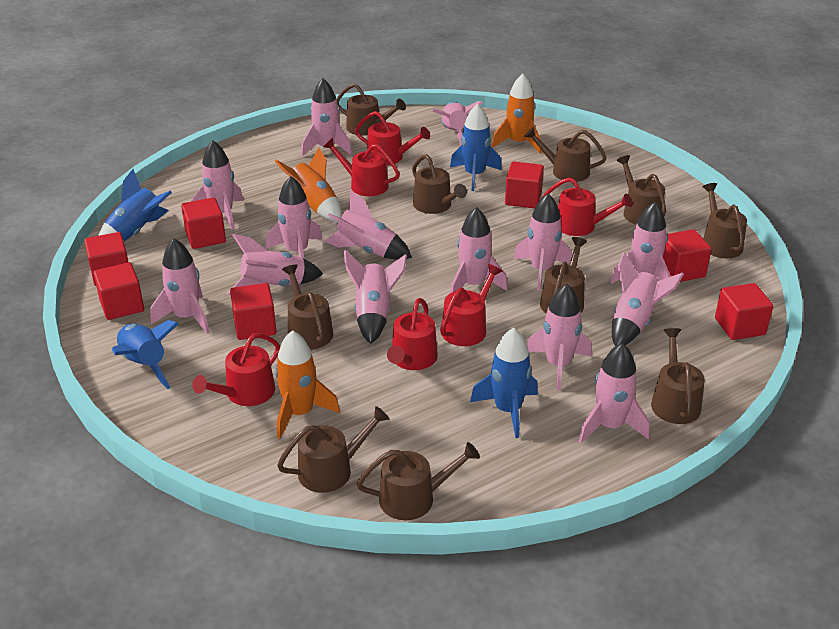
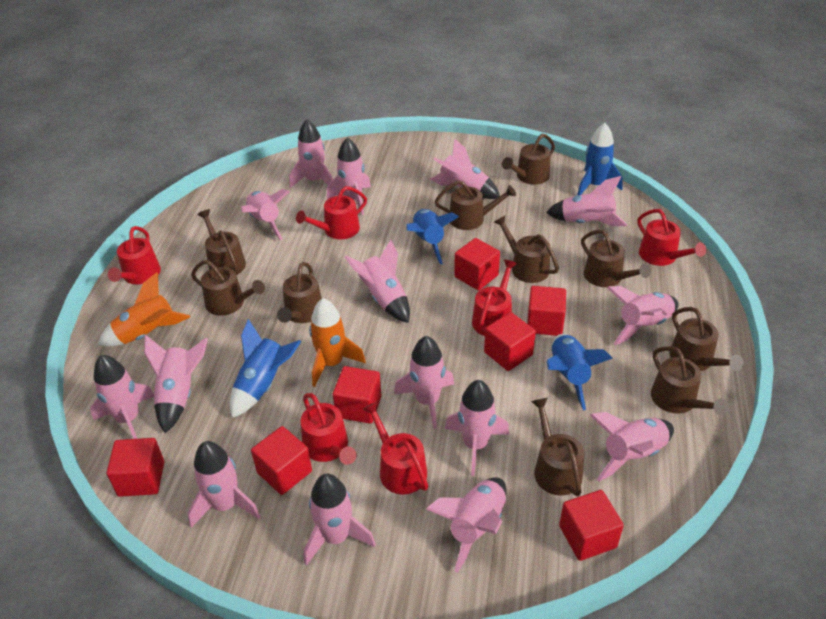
orange rocket: [274,148,342,222] [275,330,340,439] [492,74,541,153] = 3 -> [98,272,190,347] [309,298,366,387] = 2
pink rocket: [150,238,210,334] [191,140,244,230] [227,234,323,295] [266,176,322,258] [301,78,352,156] [324,190,412,260] [344,250,407,344] [432,101,483,146] [450,207,508,293] [514,193,572,290] [527,284,592,390] [578,343,650,443] [610,202,671,295] [612,252,684,346] = 14 -> [90,355,154,439] [144,335,208,433] [188,441,261,528] [241,189,290,240] [289,119,333,188] [304,473,376,566] [326,137,371,215] [345,240,410,323] [394,336,454,429] [426,477,506,573] [430,139,500,199] [445,380,509,476] [546,176,628,226] [590,412,674,481] [607,286,679,345] = 15

